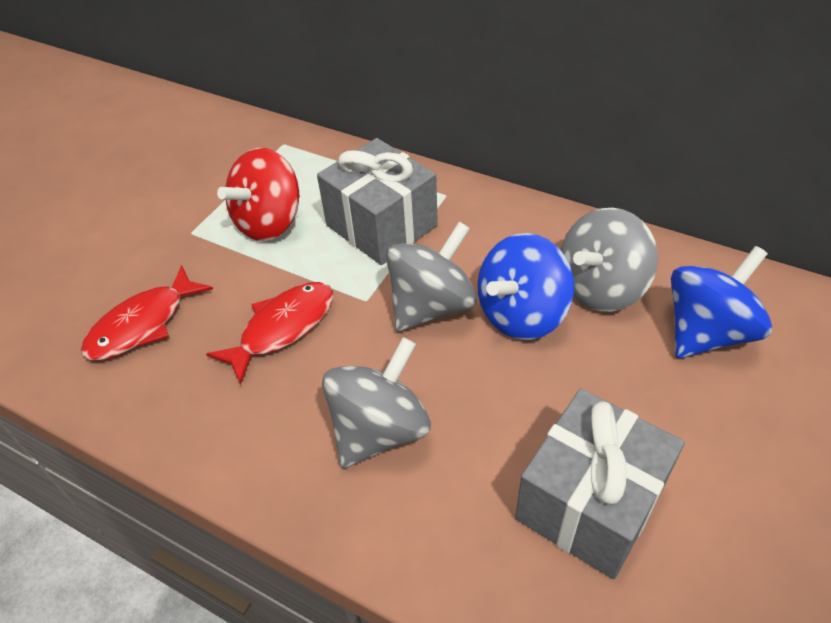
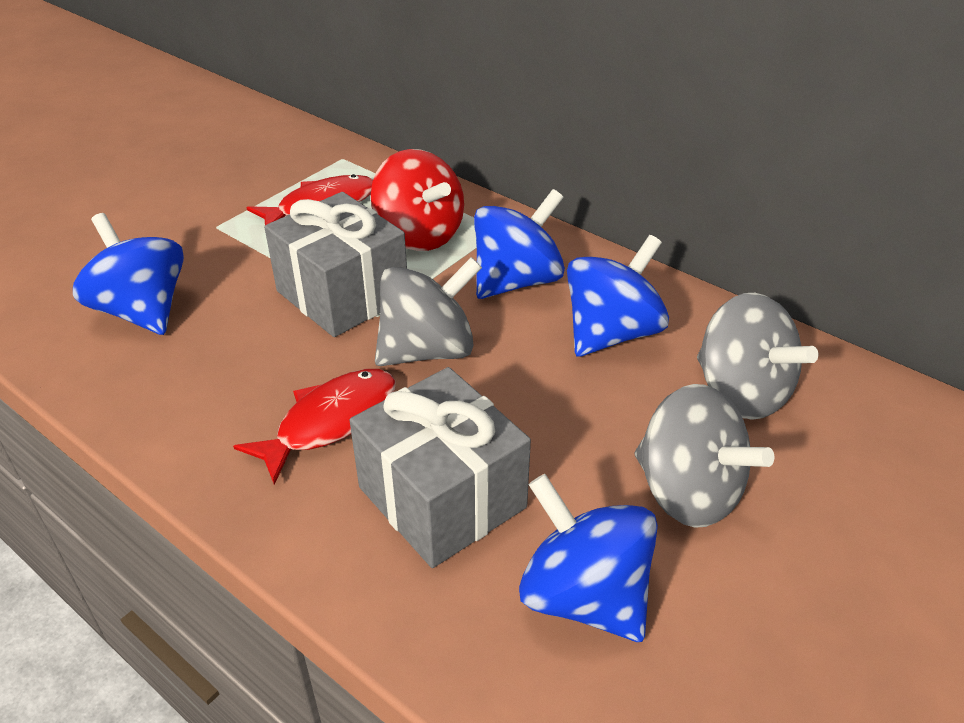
blue spinning top: [477,233,574,340] [671,246,772,358] = 2 -> [73,213,184,335] [474,189,565,299] [519,474,658,642] [567,235,669,357] = 4

